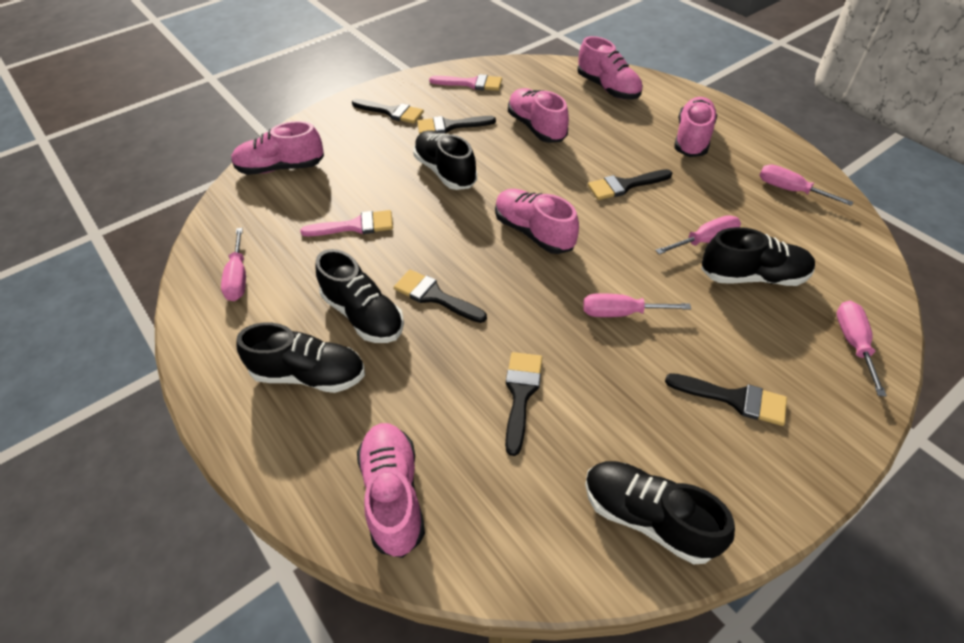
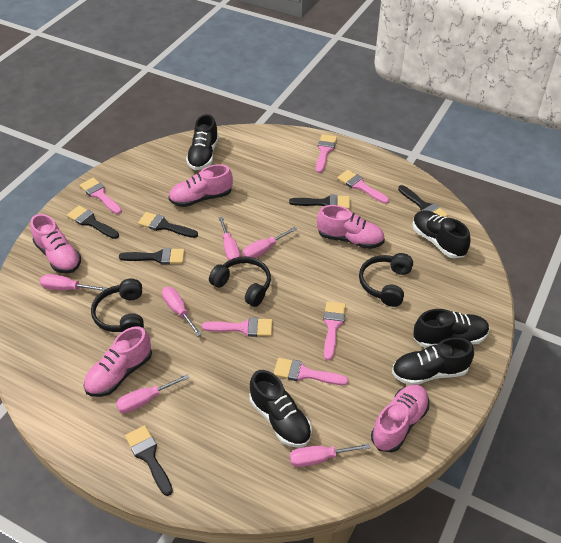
black headphones: none = 0 -> [91,279,144,332] [209,257,271,307] [359,253,413,307] = 3
pink brush: [300,210,393,236] [429,74,502,91] = 2 -> [80,178,122,214] [202,317,272,337] [273,358,348,385] [316,134,337,173] [323,301,346,360] [337,170,389,204] = 6
pink screwdriver: [221,228,246,301] [583,293,691,317] [655,215,741,255] [759,164,853,206] [837,301,887,396] = 5 -> [40,274,107,291] [116,374,189,413] [162,287,202,337] [218,217,240,261] [242,227,297,258] [290,443,370,467] = 6
pink shoe: [231,121,324,175] [357,423,425,558] [495,189,579,254] [508,88,569,143] [577,36,643,99] [674,97,717,157] = 6 -> [30,214,81,273] [84,326,152,397] [168,164,233,207] [317,205,385,249] [371,384,429,452] = 5

